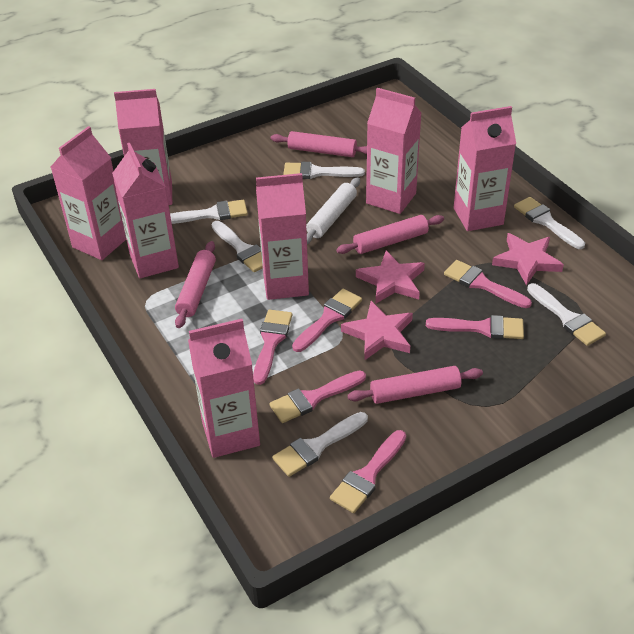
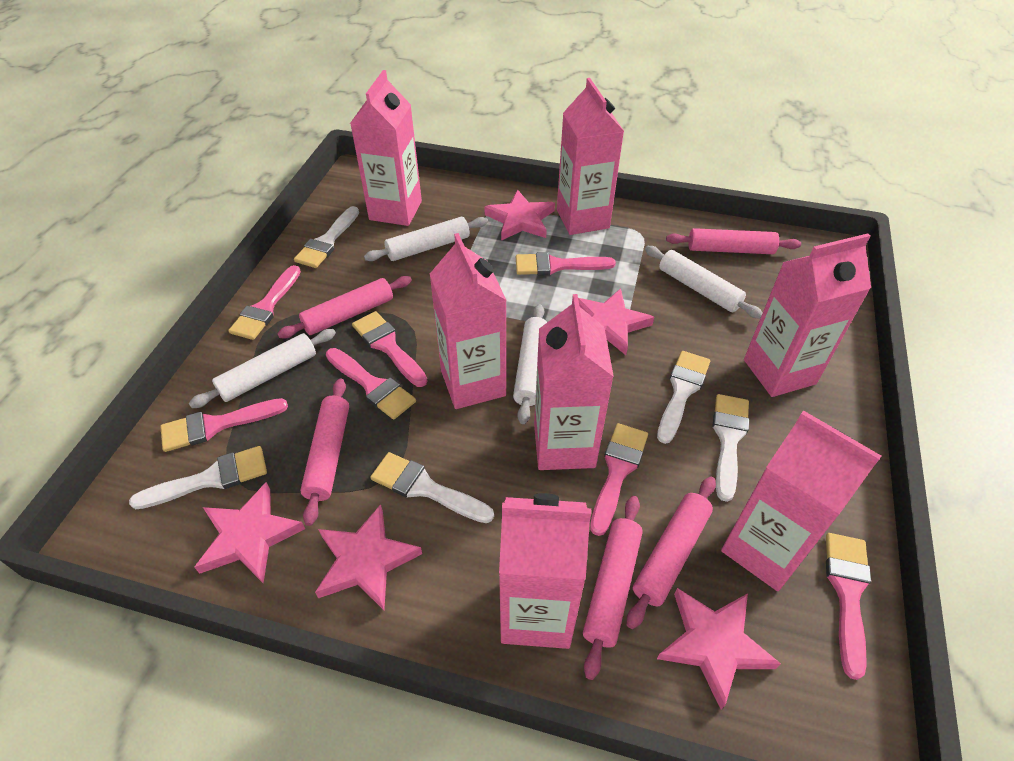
pink brush: [253,309,292,385] [269,370,366,423] [292,289,362,352] [330,430,406,513] [426,315,524,339] [444,260,532,308] = 6 -> [160,398,288,452] [228,265,301,340] [326,348,416,420] [352,311,428,387] [516,252,616,275] [590,423,648,536] [826,533,871,680] = 7
pink rolling pin: [175,241,216,328] [271,131,367,157] [336,215,444,254] [347,366,483,404] = 4 -> [277,276,412,338] [300,378,349,526] [583,496,643,680] [627,476,716,629] [666,228,801,254] = 5
pink star: [341,301,413,360] [356,250,425,303] [492,233,564,285] = 3 -> [194,482,305,583] [315,504,422,610] [484,190,555,241] [578,288,654,355] [657,588,781,710] = 5
white brush: [170,200,248,224] [212,221,263,272] [272,412,368,477] [283,162,365,179] [514,197,585,249] [527,283,606,346] = 6 -> [129,446,267,509] [294,206,359,268] [370,452,494,523] [657,351,710,444] [713,394,749,502] = 5
white rolling pin: [306,177,360,244] = 1 -> [189,329,336,408] [364,217,488,261] [513,304,547,424] [645,246,763,319] = 4

